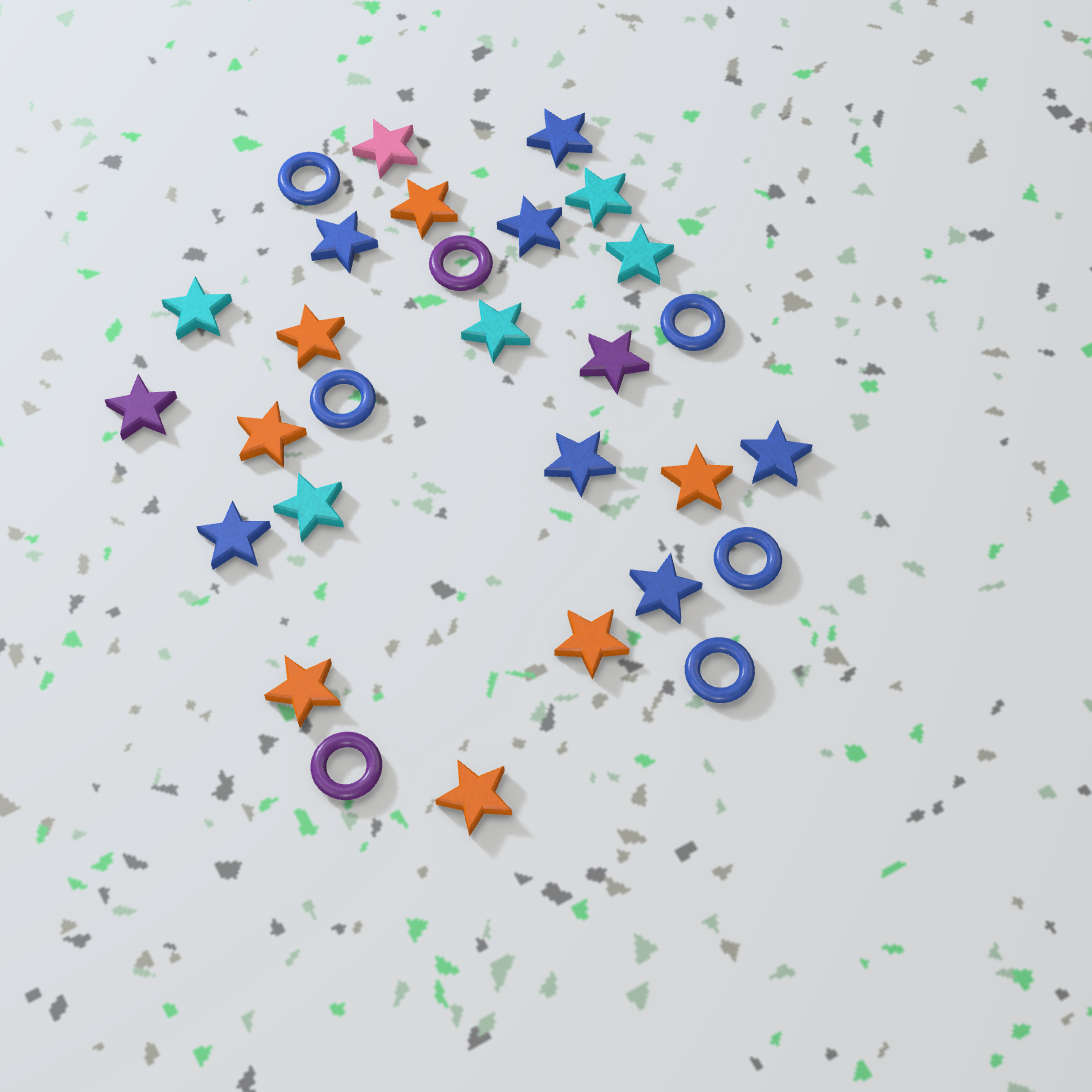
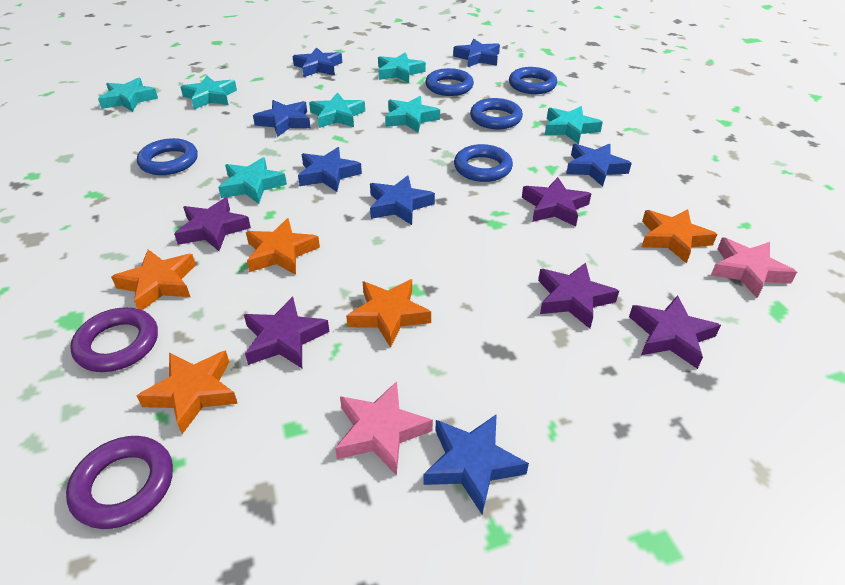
orange star: [237,401,307,468] [264,655,341,727] [276,304,345,369] [390,179,458,239] [435,759,512,837] [554,609,629,680] [661,444,733,511] = 7 -> [111,249,196,310] [137,351,238,434] [246,218,320,275] [346,279,431,348] [642,209,717,264] = 5
pink star: [352,119,418,179] = 1 -> [335,381,433,476] [711,238,797,298] = 2
purple star: [105,374,177,440] [580,330,650,395] = 2 -> [174,198,251,251] [244,296,329,368] [522,177,591,227] [538,263,619,329] [629,295,721,369] = 5
turquoise star: [162,276,232,340] [273,472,344,542] [461,299,530,363] [565,167,632,229] [606,223,674,285] = 5 -> [98,77,158,112] [180,76,237,109] [218,157,287,204] [309,92,365,128] [378,52,426,83] [385,96,440,133] [545,106,603,144] = 7

